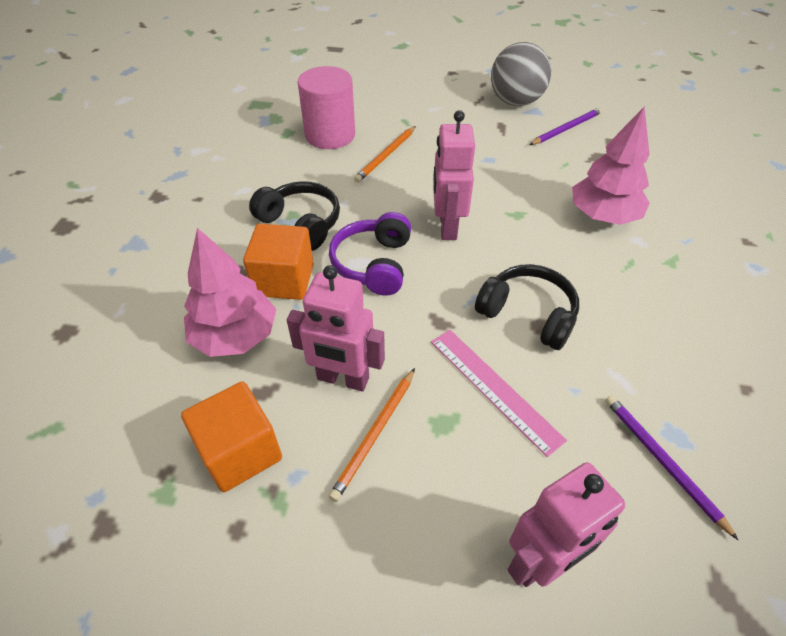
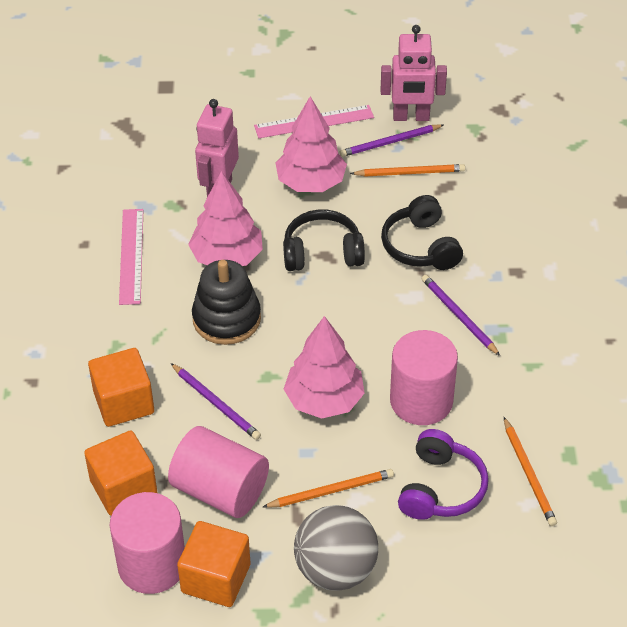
black stacking toy: none = 0 -> [192,260,261,345] = 1
orange cube: [181,381,282,492] [243,224,314,300] = 2 -> [84,430,157,516] [88,348,154,427] [177,521,250,607] = 3
orange pencil: [329,368,415,502] [354,126,416,182] = 2 -> [263,469,394,508] [350,164,465,177] [504,417,557,526] = 3
pink cylinder: [298,66,355,149] = 1 -> [110,492,185,594] [168,426,269,518] [390,330,458,425] = 3
pink robot: [287,265,385,391] [433,110,475,240] [507,462,625,587] = 3 -> [195,99,239,197] [381,25,447,121] = 2
pink ruler: [431,330,567,457] = 1 -> [119,209,143,305] [254,105,374,138] = 2
pink tree: [184,228,276,357] [572,106,650,225] = 2 -> [188,171,263,266] [276,96,347,192] [284,316,365,419] = 3
purple pencil: [529,107,602,145] [605,395,738,540] = 2 -> [171,363,261,440] [340,124,444,157] [422,275,500,356] = 3

